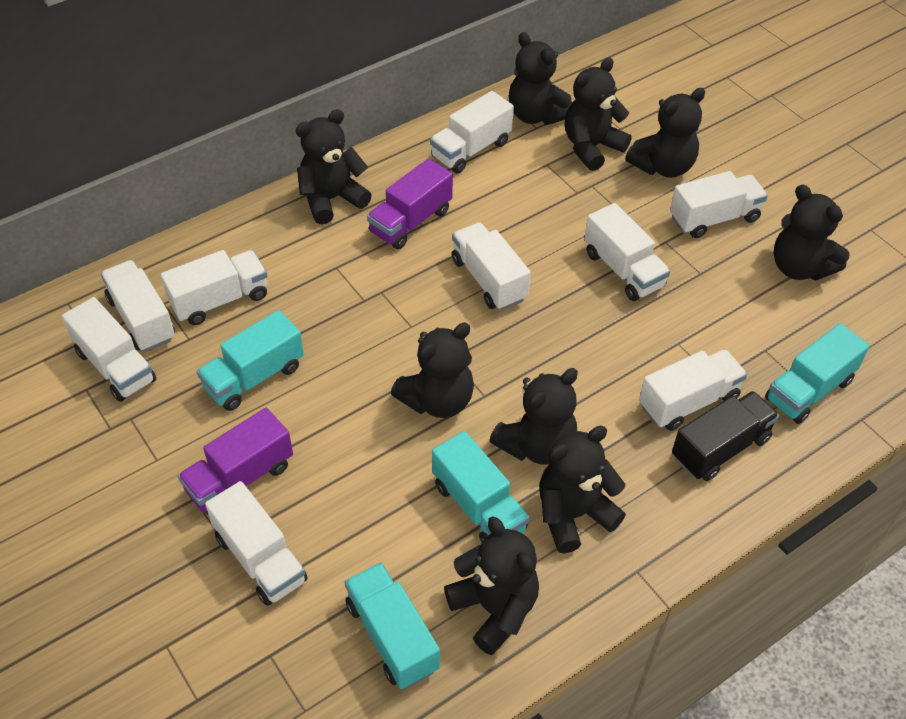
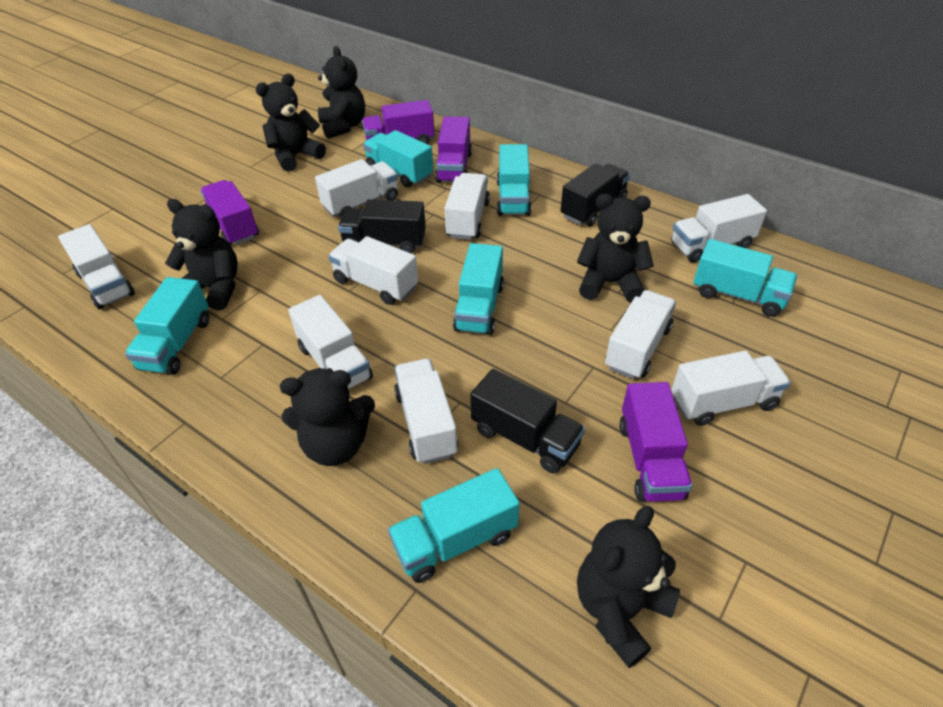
black teddy bear: [296,109,372,224] [391,323,474,418] [444,517,539,655] [489,368,578,465] [509,32,572,125] [539,426,626,553] [565,58,632,171] [625,88,705,178] [773,185,850,281] = 9 -> [165,199,238,310] [256,74,326,172] [280,368,375,466] [318,46,365,139] [577,194,654,302] [577,506,680,668] = 6
black truck: [672,391,779,481] = 1 -> [338,199,426,253] [470,369,585,473] [561,163,630,226] = 3
purple truck: [178,408,293,516] [367,158,453,249] = 2 -> [200,180,259,245] [362,100,435,144] [435,116,472,183] [619,382,692,502] = 4
turquoise truck: [197,310,304,411] [345,563,440,689] [432,431,530,543] [765,323,870,424] = 4 -> [125,277,209,375] [363,130,433,188] [388,468,520,583] [453,243,504,335] [497,144,532,216] [693,239,797,317] = 6

